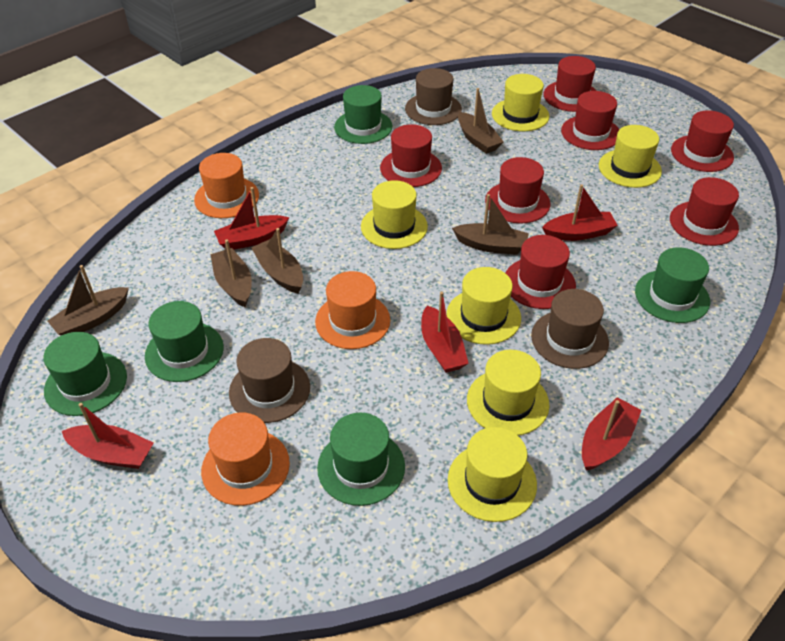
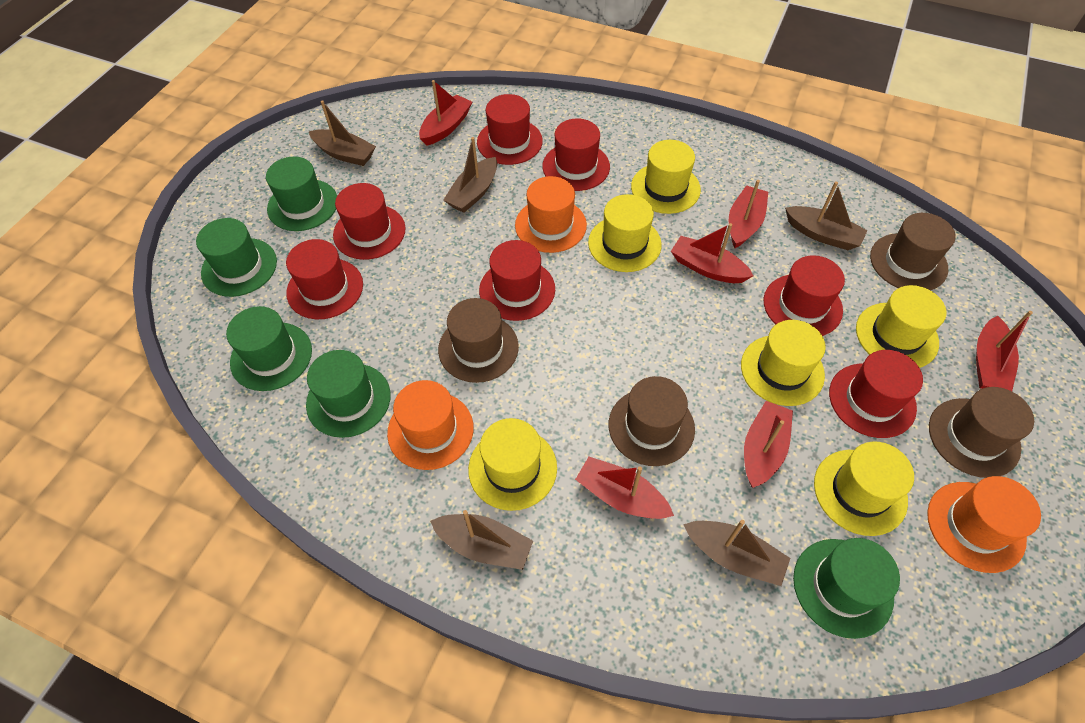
brown hat: [229,338,310,423] [405,68,462,125] [531,289,609,369] = 3 -> [438,298,519,383] [609,376,695,466] [870,213,956,290] [929,387,1034,478] = 4
red boat: [62,403,153,469] [214,187,289,250] [421,291,469,373] [542,184,618,241] [582,397,642,471] = 5 -> [419,80,472,146] [575,457,674,519] [671,223,754,283] [729,180,768,248] [744,401,793,488] [976,311,1033,391] = 6

